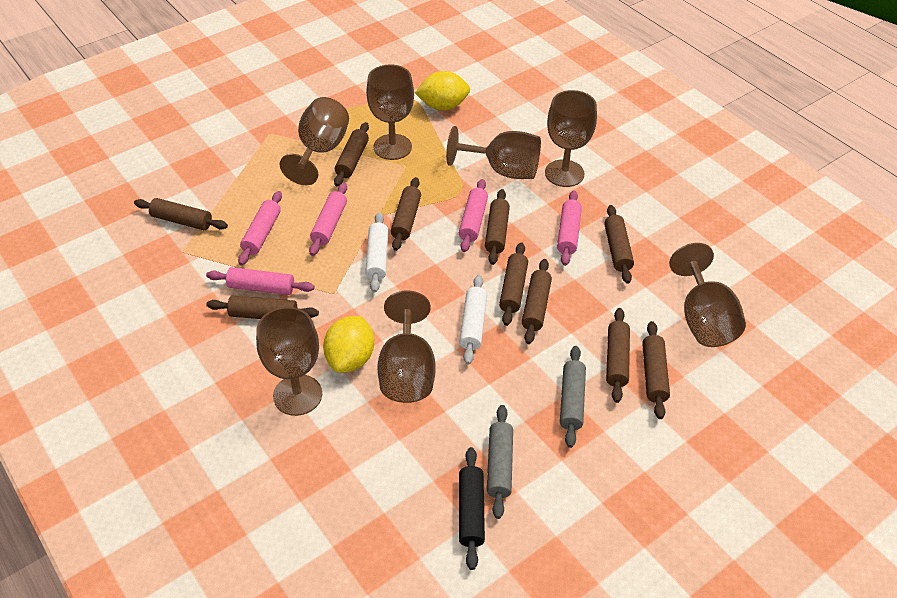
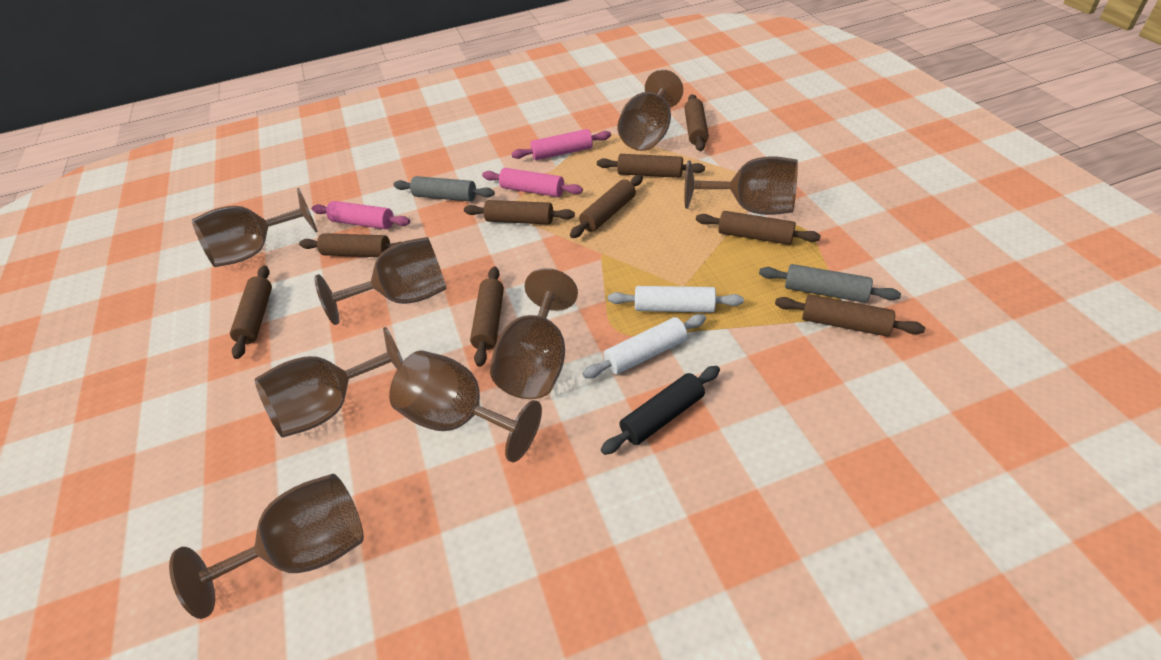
brown goblet: [256,307,322,416] [280,97,349,185] [366,64,414,160] [378,291,435,403] [446,126,541,179] [545,90,597,187] [669,243,746,347] = 7 -> [169,474,364,619] [192,188,318,267] [255,327,403,438] [314,237,447,325] [389,351,542,462] [490,268,578,399] [617,70,683,151] [684,156,798,215] = 8
brown rolling pin: [134,198,228,230] [206,296,319,319] [334,122,369,186] [391,177,421,251] [485,189,510,265] [499,242,528,326] [522,259,552,344] [604,205,634,284] [606,308,630,403] [642,321,670,419] = 10 -> [230,266,272,359] [299,233,401,257] [464,200,575,225] [470,267,504,367] [570,175,643,238] [597,154,705,178] [684,94,709,151] [696,211,821,245] [775,295,925,336] = 9
pink rolling pin: [206,267,314,295] [238,191,282,265] [309,183,347,256] [459,179,488,252] [557,190,582,266] = 5 -> [312,201,410,229] [482,168,583,197] [511,129,611,160] = 3
yellow lemon: [323,316,374,373] [415,71,470,111] = 2 -> none = 0

